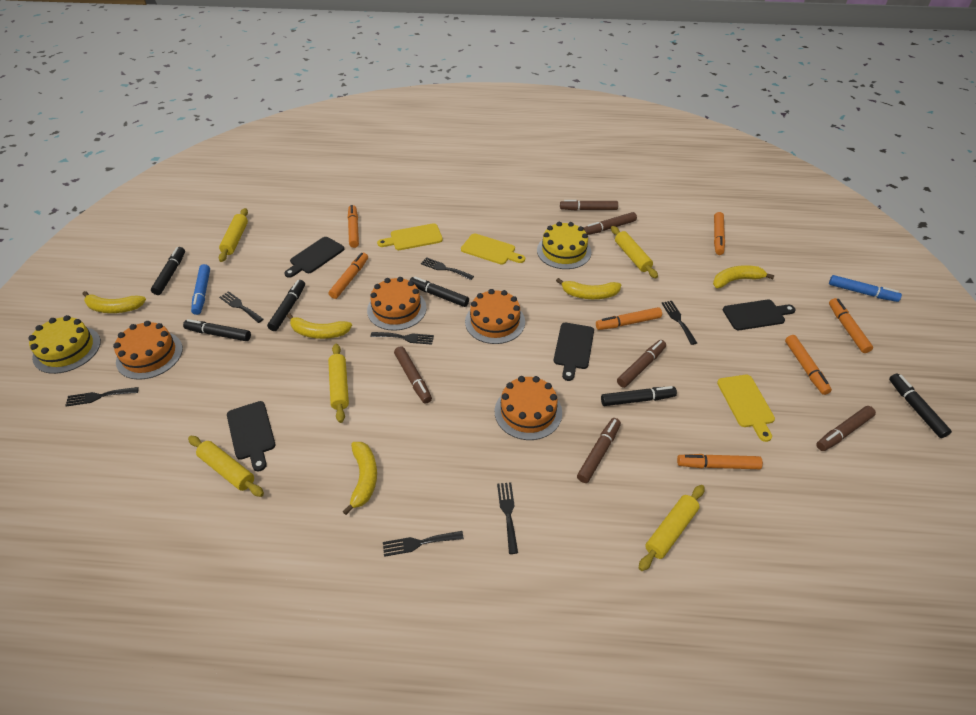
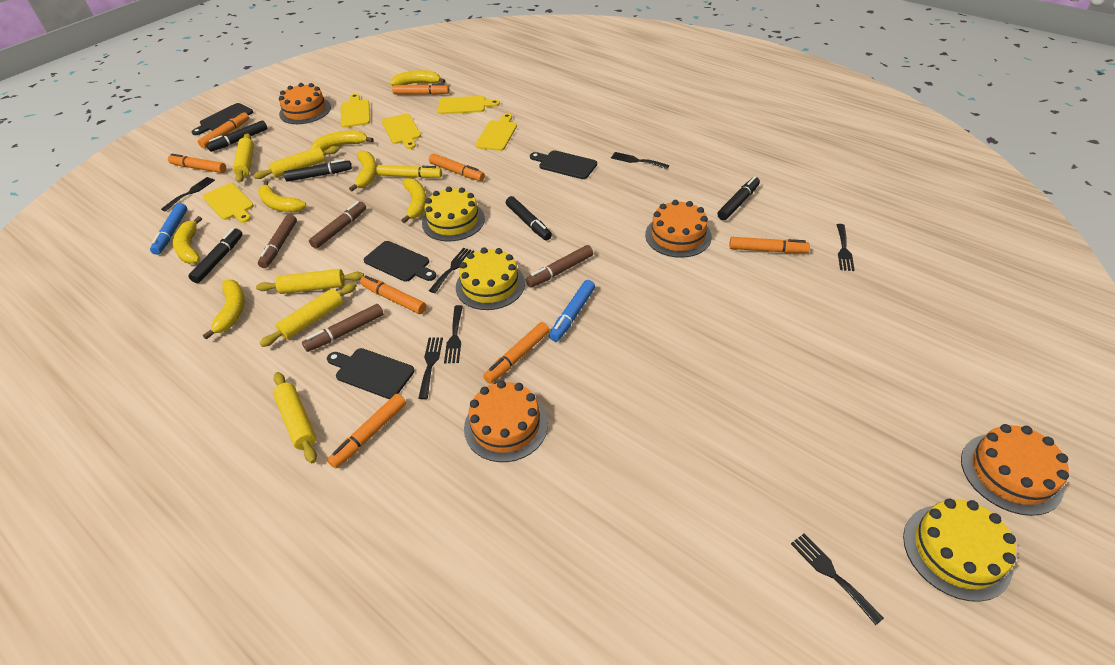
black marker: [151,247,185,295] [183,319,251,341] [267,280,305,331] [410,276,469,307] [601,386,677,406] [889,374,952,438] = 6 -> [188,229,243,283] [206,120,268,152] [284,159,352,182] [506,196,552,240] [717,176,760,220] = 5
brown marker: [394,346,432,404] [560,200,618,211] [577,418,621,483] [584,212,637,235] [617,340,666,388] [816,406,876,451] = 6 -> [258,214,297,268] [302,304,384,352] [309,201,366,249] [526,245,593,288] = 4
orange marker: [329,253,368,299] [348,205,359,248] [596,307,662,330] [677,454,763,469] [714,212,725,255] [785,335,832,395] [829,298,873,353] = 7 -> [168,153,226,173] [198,112,249,149] [327,394,406,469] [360,275,426,314] [392,83,449,95] [429,154,485,181] [483,322,550,384] [729,237,810,253] = 8
yellow banana: [83,291,146,313] [287,313,352,339] [342,442,377,515] [556,278,621,299] [713,265,775,288] = 5 -> [173,216,202,264] [203,280,245,340] [258,180,306,212] [311,130,374,151] [349,150,377,191] [390,70,445,86] [401,178,427,223] = 7
yellow cake: [28,315,101,374] [537,222,591,269] = 2 -> [422,187,485,242] [456,247,525,310] [903,499,1016,602] = 3
yellow cutting board: [377,223,443,250] [461,233,525,265] [717,375,775,442] = 3 -> [203,183,254,223] [341,94,370,128] [382,113,421,149] [438,96,500,114] [475,113,517,151] = 5
yellow marker: none = 0 -> [376,165,442,178] = 1

